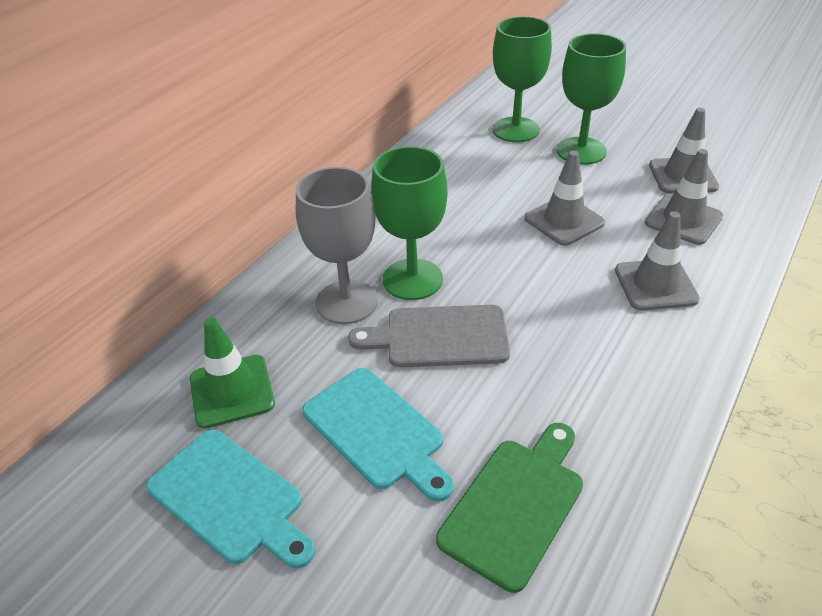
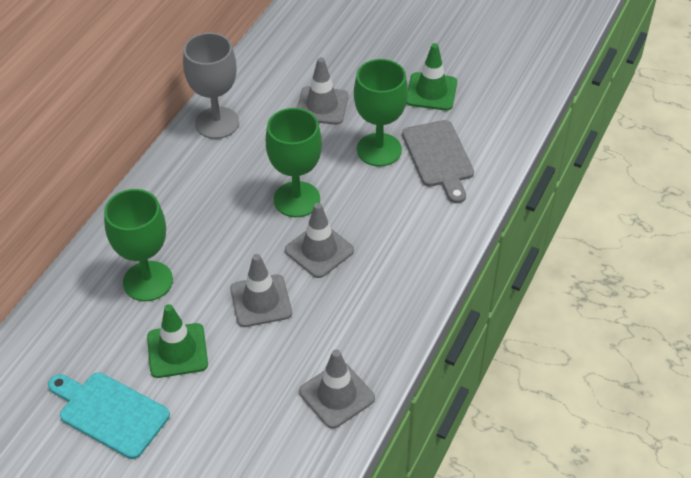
green cutting board: [436,423,583,593] = 1 -> none = 0
green traffic cone: [190,317,275,429] = 1 -> [147,304,208,378] [406,43,457,111] = 2
turquoise cutting board: [146,430,315,569] [303,368,454,502] = 2 -> [48,372,170,459] = 1

